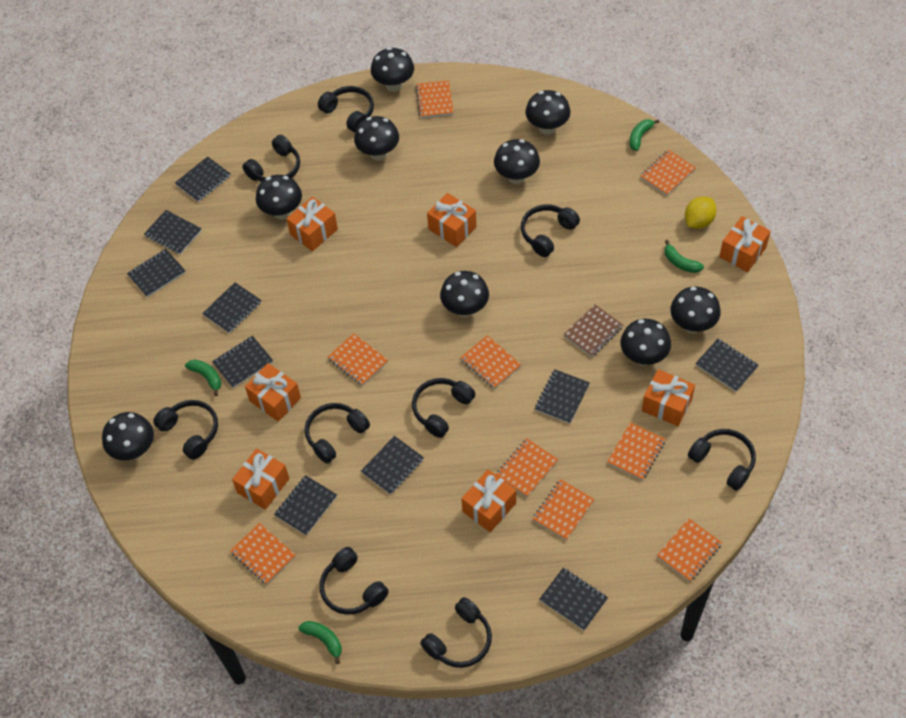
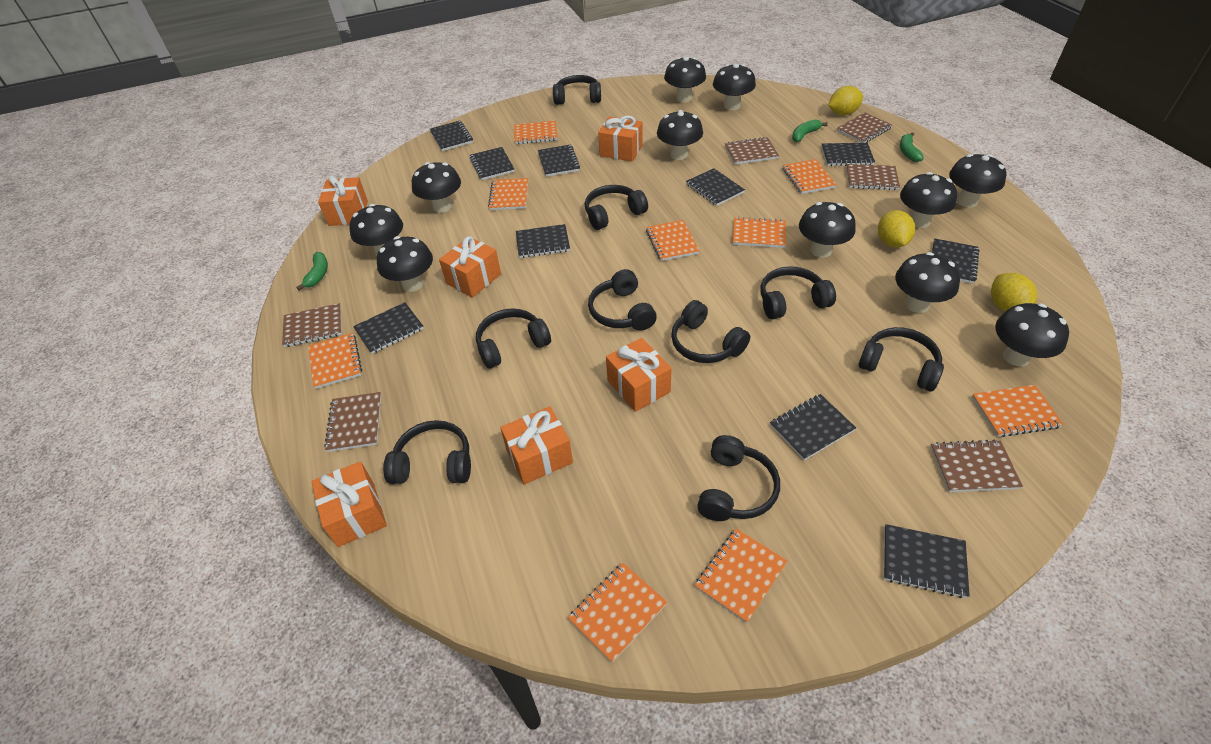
black mushroom: [102,412,154,460] [256,175,302,219] [354,116,399,161] [371,47,414,92] [440,271,489,317] [494,139,540,184] [525,90,571,135] [620,319,671,366] [670,287,721,333] = 9 -> [349,204,403,256] [377,236,433,292] [412,162,461,213] [657,110,703,160] [664,57,706,102] [713,64,756,110] [799,202,856,258] [895,252,960,313] [900,172,957,228] [949,154,1006,207] [995,303,1069,366] = 11
brown notebook: [563,305,623,357] = 1 -> [282,303,342,347] [324,392,381,452] [725,137,779,165] [837,112,892,143] [846,164,900,190] [930,439,1023,492] = 6
green banana: [185,359,221,396] [299,621,342,664] [630,119,659,151] [664,240,704,273] = 4 -> [297,252,328,290] [792,119,828,142] [900,132,924,162] = 3
orange gift: [232,448,290,510] [245,363,301,422] [286,197,338,251] [427,193,476,247] [461,469,516,532] [642,369,695,426] [719,216,771,272] = 7 -> [311,461,387,547] [318,175,368,226] [439,236,501,298] [500,406,573,485] [598,116,643,162] [606,338,672,412] = 6
yellow lemon: [685,197,717,229] = 1 -> [828,86,863,115] [878,210,915,247] [991,273,1037,311] = 3

